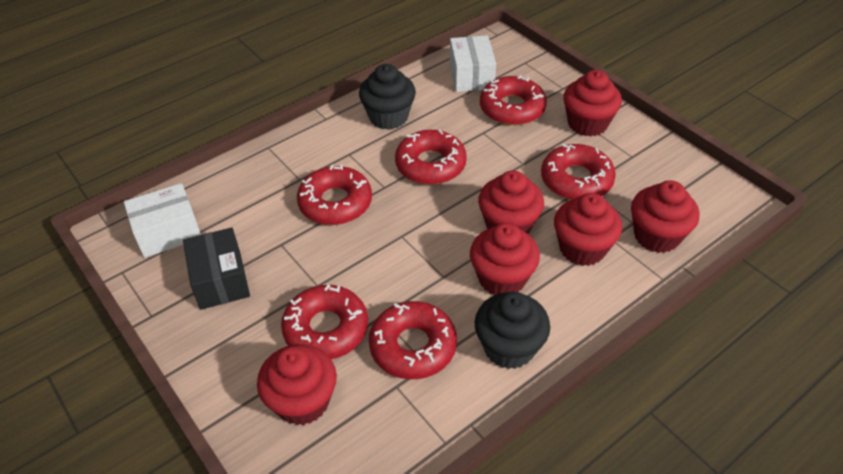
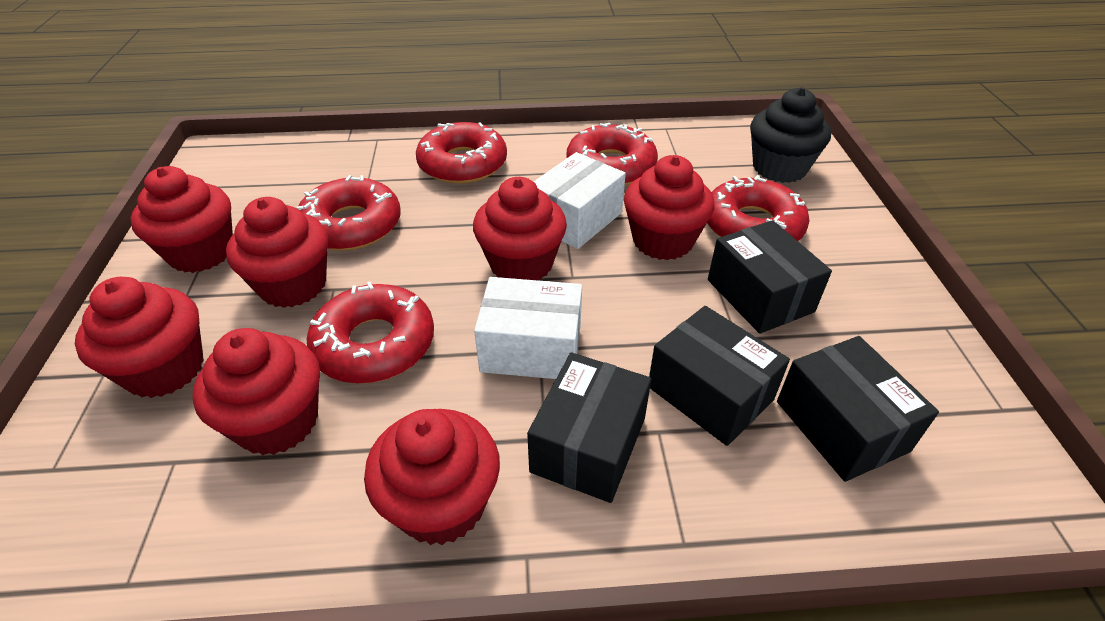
black box: [183,228,250,310] = 1 -> [527,352,651,503] [649,306,790,446] [708,220,832,334] [777,336,939,482] = 4
black cupcake: [359,64,416,130] [475,292,550,369] = 2 -> [750,88,831,183] = 1
red cupcake: [257,344,337,425] [470,223,540,295] [478,170,544,234] [554,193,622,266] [563,70,622,137] [631,180,699,253] = 6 -> [75,277,204,398] [130,166,233,273] [193,328,320,455] [226,197,328,308] [364,409,500,545] [473,177,567,280] [624,155,714,260] = 7
red donut: [281,285,368,359] [297,165,372,225] [369,301,457,379] [395,130,467,185] [480,75,547,125] [541,144,616,200] = 6 -> [297,175,400,251] [307,282,434,384] [416,122,507,184] [566,123,658,185] [707,175,810,241] = 5

